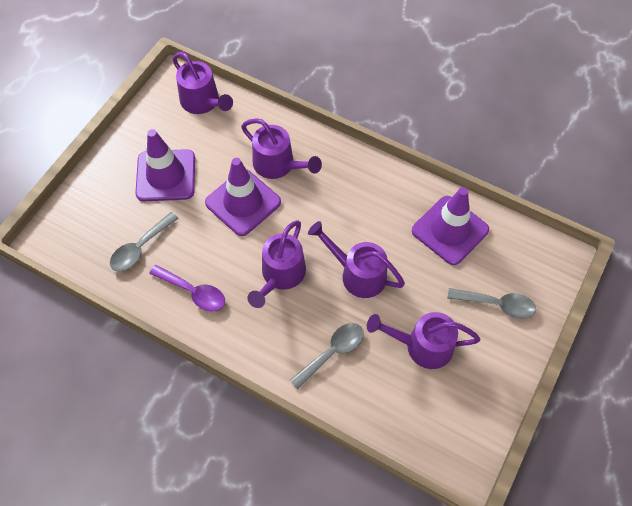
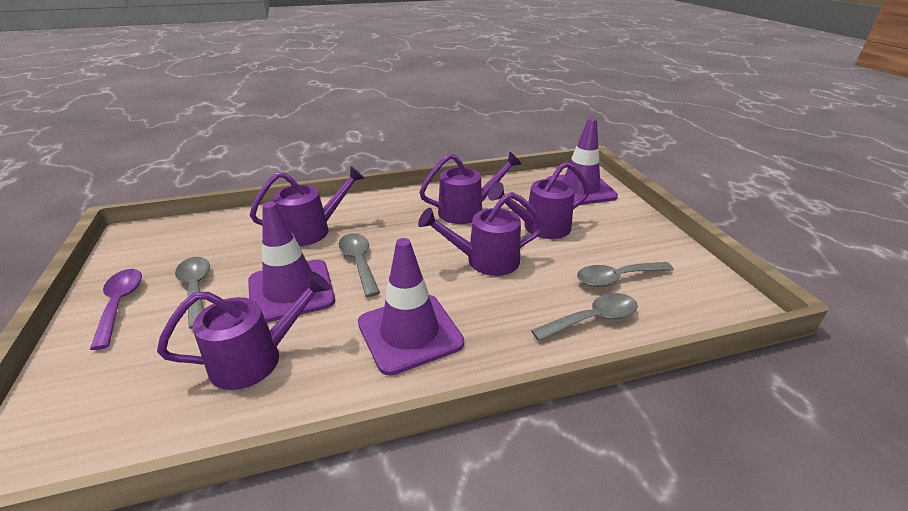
grey spoon: [110,212,179,271] [290,323,364,389] [447,288,536,318] = 3 -> [175,257,210,329] [339,233,380,297] [531,293,638,341] [577,262,674,287] = 4

